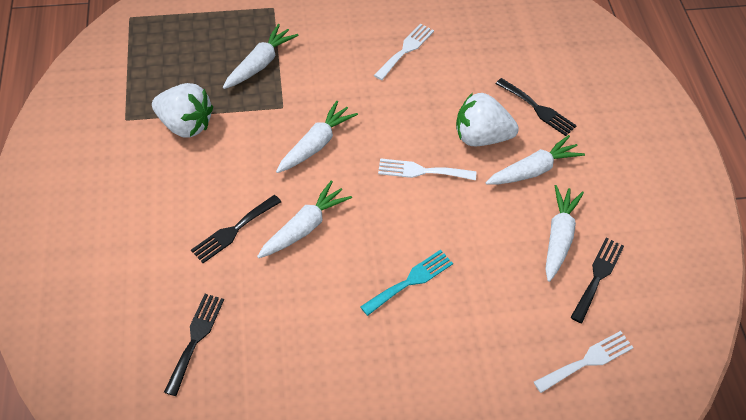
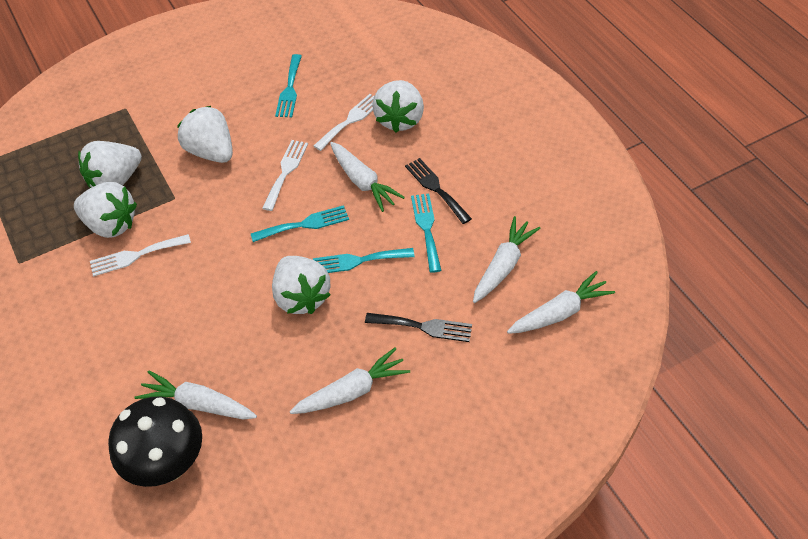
black fork: [164,294,224,396] [191,195,281,263] [496,78,577,136] [570,238,624,323] = 4 -> [365,313,472,342] [405,158,472,224] = 2
black mushroom: none = 0 -> [108,396,202,487] = 1
turquoise fork: [360,250,453,316] = 1 -> [251,205,349,242] [275,54,302,117] [313,248,415,273] [411,193,442,273] = 4
white strawberry: [152,83,213,138] [456,93,519,146] = 2 -> [74,182,137,238] [78,141,142,188] [177,106,233,163] [272,256,331,314] [372,80,424,133] = 5

